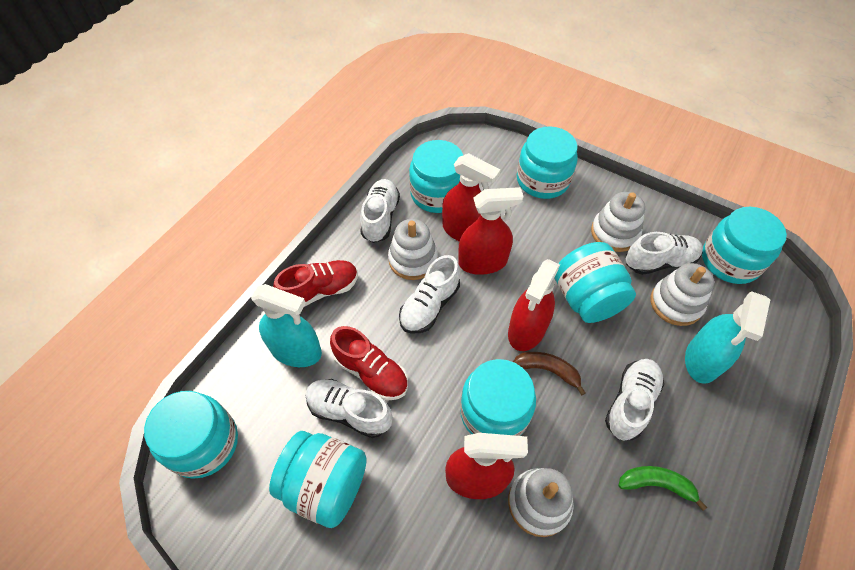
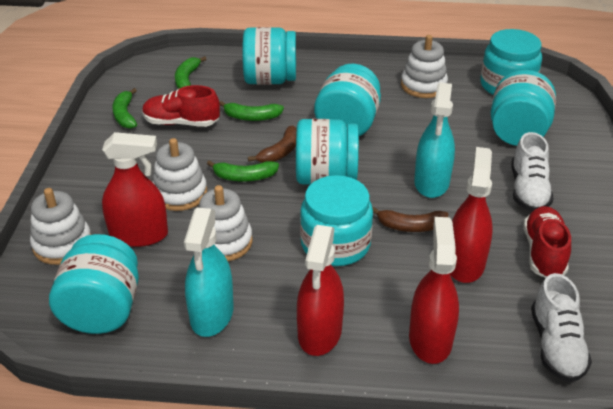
brown banana: [513,352,586,395] = 1 -> [248,126,297,163] [372,207,448,232] = 2
green banana: [618,466,707,511] = 1 -> [112,88,137,129] [175,56,207,89] [207,160,279,181] [219,101,284,121] = 4
white shoe: [306,379,393,438] [360,179,400,243] [399,255,460,334] [605,359,664,440] [626,232,703,275] = 5 -> [511,132,553,212] [531,273,592,382] = 2

